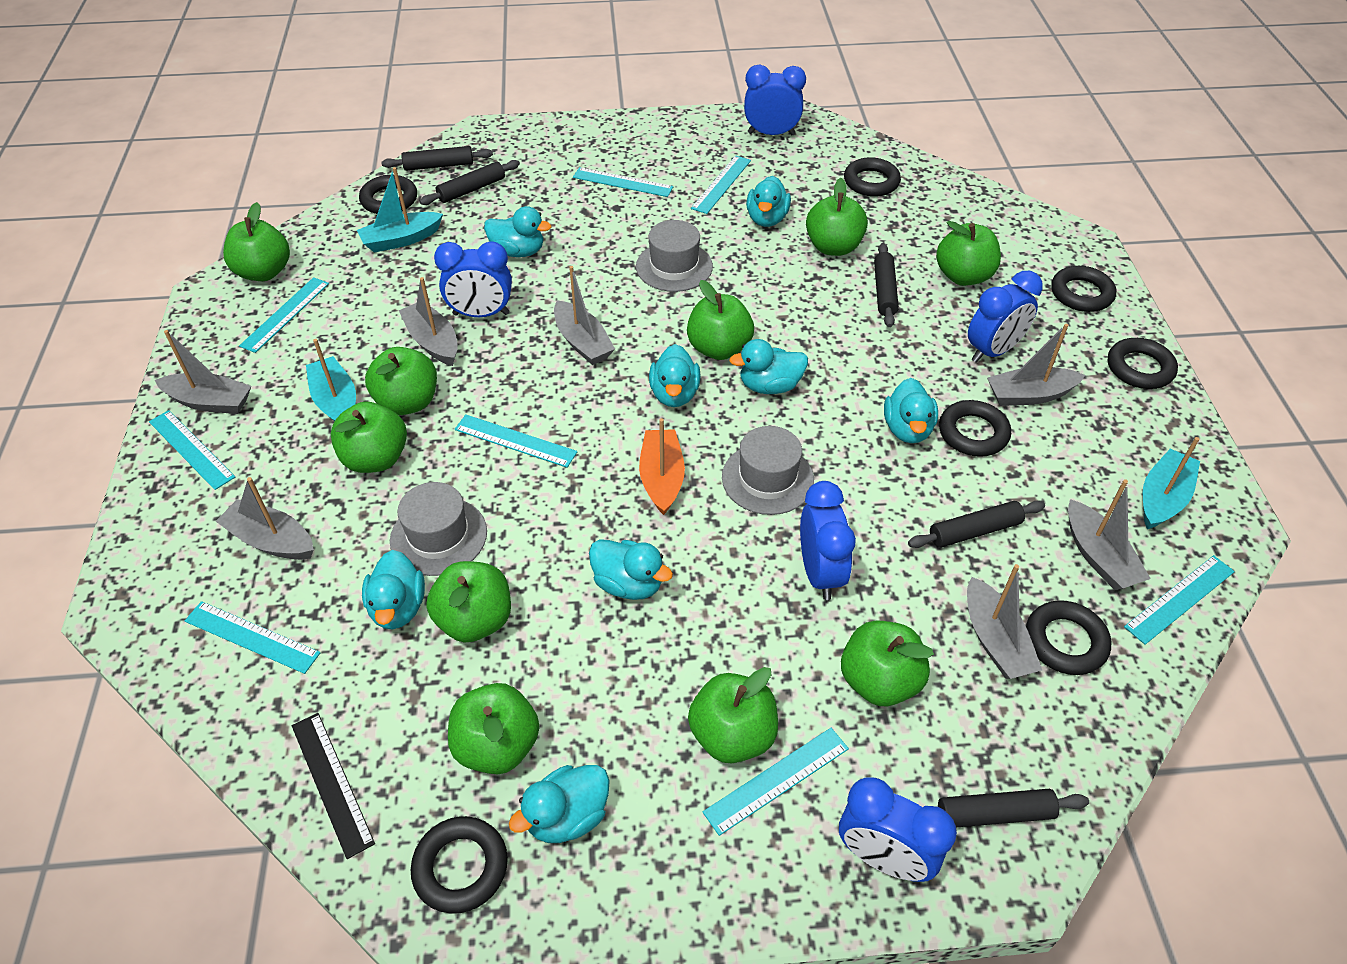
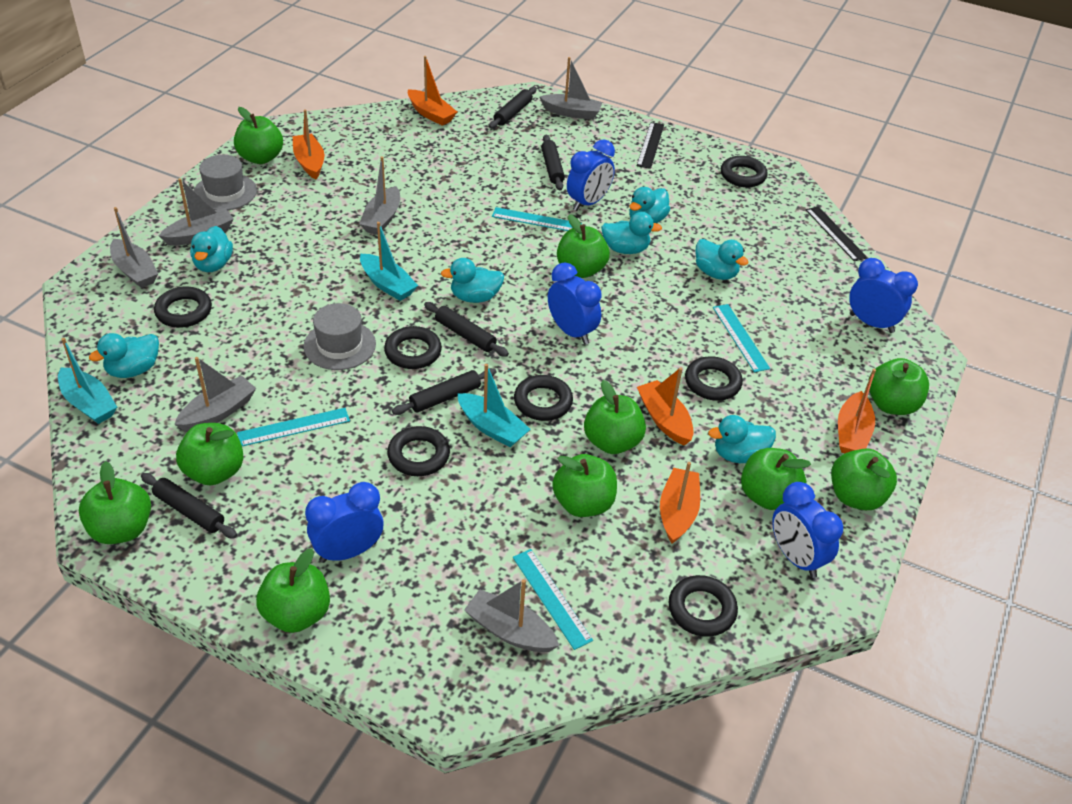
black ruler: [292,713,375,859] = 1 -> [637,122,664,169] [806,206,868,262] = 2
grey boat: [155,330,252,414] [216,477,314,560] [399,277,458,366] [554,266,615,365] [967,564,1042,679] [987,324,1085,406] [1068,479,1151,590] = 7 -> [110,207,158,288] [159,178,234,246] [174,357,256,432] [359,156,400,235] [464,579,559,652] [540,57,603,120] = 6
grey hat: [390,482,487,576] [636,220,713,292] [722,426,814,515] = 3 -> [194,155,257,210] [304,303,376,370] = 2
orange boat: [639,418,685,515] = 1 -> [293,109,324,179] [408,56,457,126] [637,367,694,446] [660,462,700,543] [838,369,876,453] = 5
turquoise duck: [362,550,425,629] [484,206,551,257] [509,765,610,843] [589,539,673,600] [649,344,701,407] [729,339,808,394] [746,176,791,227] [884,378,938,443] = 8 -> [89,333,159,378] [190,226,233,272] [441,258,504,303] [601,212,662,254] [629,187,670,223] [695,239,749,280] [708,415,776,463] = 7
turquoise ruler: [149,410,235,490] [185,601,321,674] [239,277,329,353] [455,414,577,468] [573,167,673,197] [691,155,751,214] [703,728,849,836] [1124,555,1235,645] = 8 -> [237,408,350,446] [492,207,582,231] [513,549,593,650] [713,304,770,372] = 4

